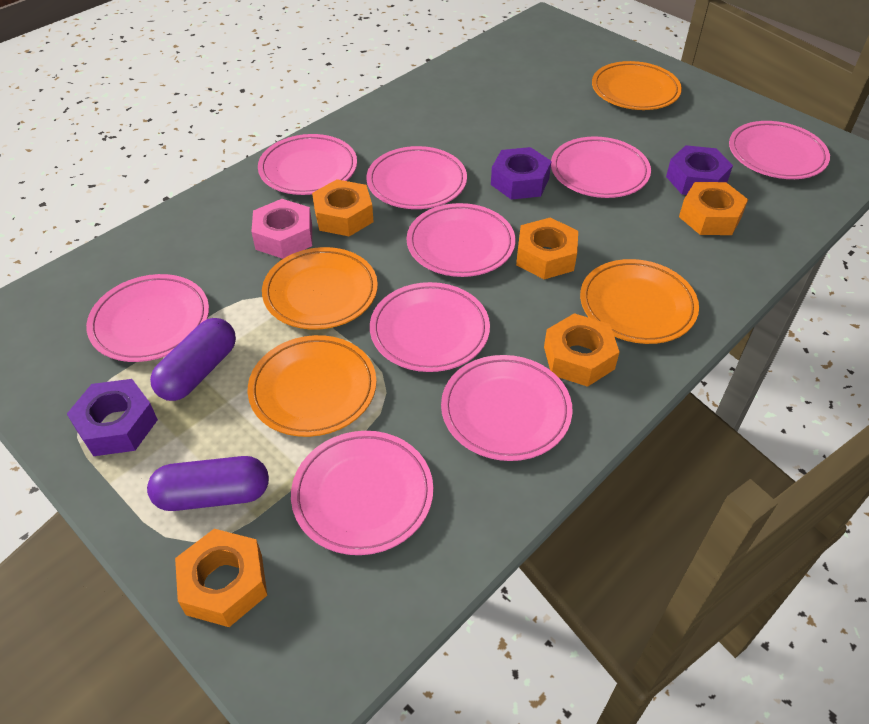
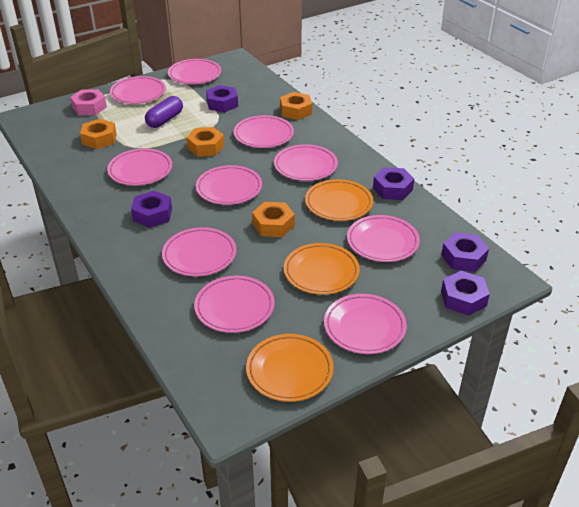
orange nut: [175,529,267,627] [312,179,374,236] [516,217,578,279] [544,313,620,387] [679,182,748,235] = 5 -> [80,119,117,149] [186,127,224,157] [252,202,295,237] [280,92,312,120] = 4
orange plate: [248,335,376,437] [262,247,378,330] [580,259,699,344] [592,61,682,110] = 4 -> [246,334,334,402] [284,243,360,295] [305,179,373,221] = 3
pink plate: [86,274,209,362] [258,134,357,195] [291,431,433,555] [366,146,467,209] [370,282,490,372] [407,203,515,277] [441,355,572,461] [551,136,651,198] [729,121,830,179] = 9 -> [107,148,172,186] [110,76,166,104] [162,227,236,277] [168,59,221,84] [194,276,275,333] [196,165,262,205] [234,115,294,148] [274,144,338,181] [324,294,407,354] [347,215,420,262] = 10
purple capsule: [147,456,269,511] [150,318,236,401] = 2 -> [145,96,183,128] = 1
purple nut: [67,379,158,456] [491,147,552,200] [666,145,733,195] = 3 -> [131,191,172,228] [206,85,238,112] [373,167,414,200] [441,232,489,272] [441,271,490,316] = 5

